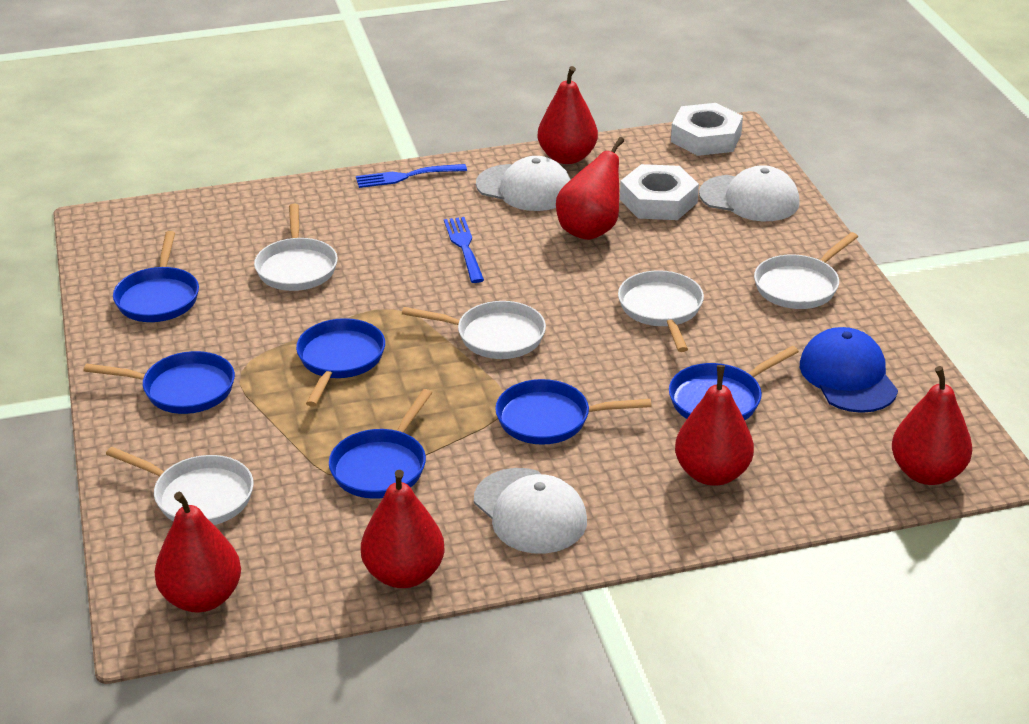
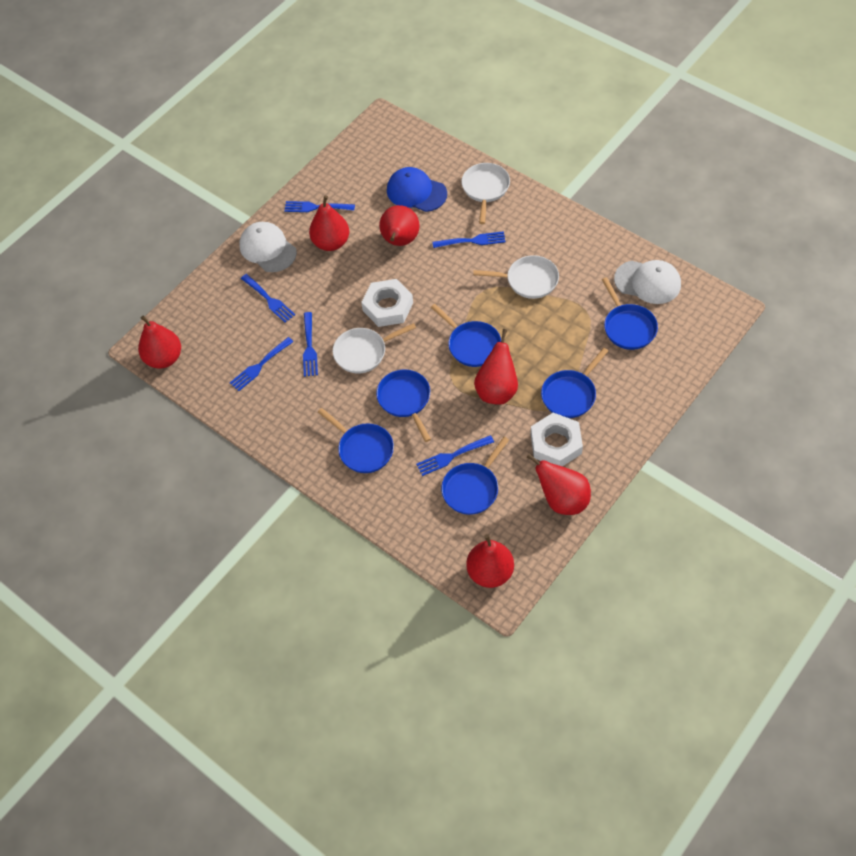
blue fork: [356,164,467,188] [444,217,484,283] = 2 -> [230,337,294,391] [241,274,295,323] [284,201,355,212] [303,312,318,377] [416,435,494,476] [433,231,506,248] = 6
white cap: [474,468,587,554] [476,156,571,211] [699,165,800,221] = 3 -> [239,222,297,272] [614,260,681,304] = 2
white pan: [106,447,254,525] [254,204,338,291] [402,301,546,359] [618,270,704,352] [754,232,858,309] = 5 -> [333,323,416,373] [461,163,510,224] [473,255,559,299] = 3

